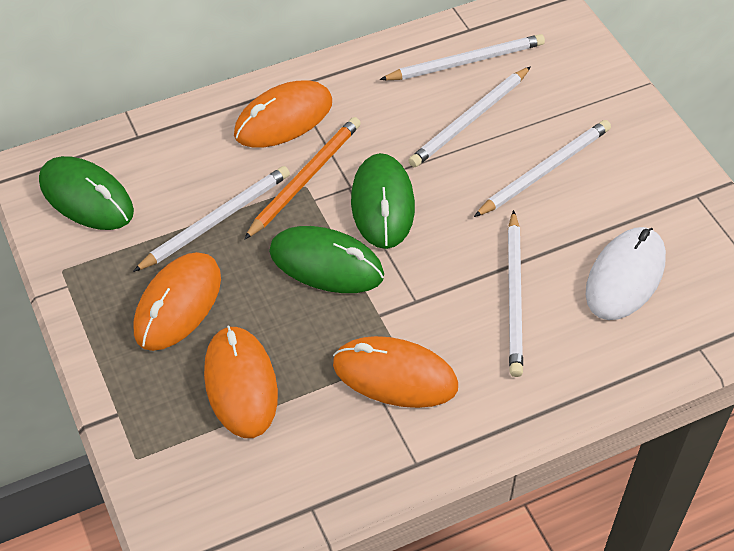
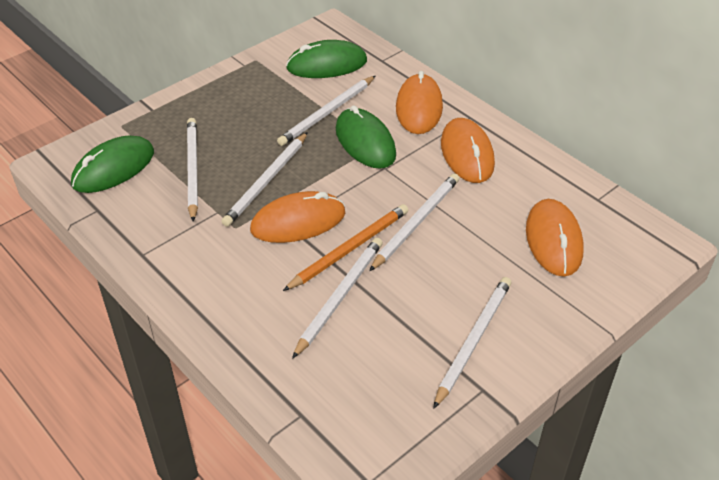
white mouse: [586,227,666,320] = 1 -> none = 0
white pencil: [133,166,290,272] [379,34,545,80] [408,66,531,167] [474,120,611,217] [508,210,523,377] = 5 -> [187,118,198,222] [221,132,308,227] [277,76,375,146] [292,238,383,359] [369,173,459,271] [433,277,511,409] = 6

